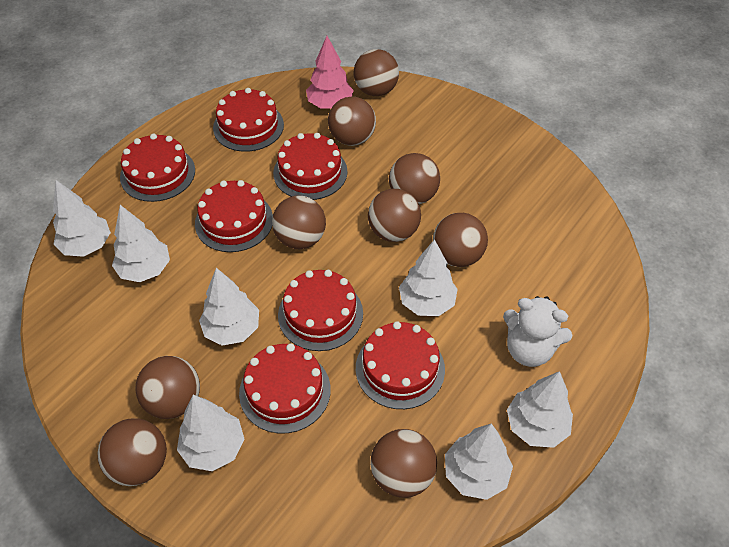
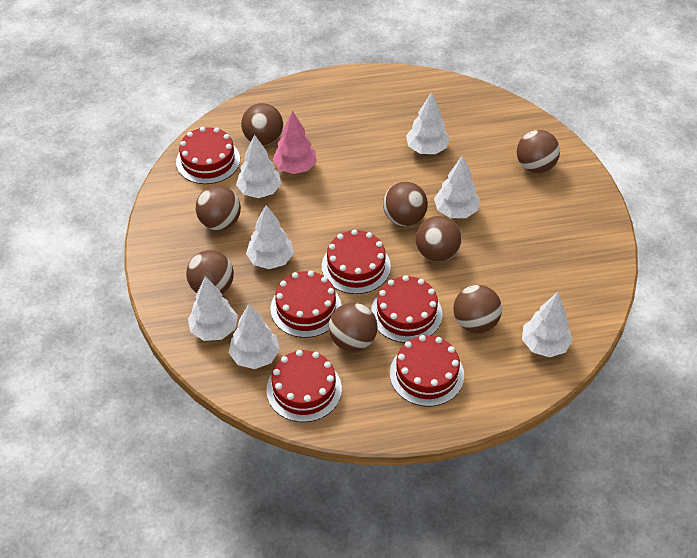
brown ball: [98,418,167,486] [135,356,200,419] [272,195,326,249] [328,97,376,146] [354,49,399,96] [368,189,421,242] [370,429,437,498] [389,153,440,204] [433,213,488,267] = 9 -> [186,250,234,294] [196,186,241,230] [241,103,283,145] [329,303,378,352] [383,182,428,226] [416,216,462,262] [454,285,502,333] [517,130,560,173] = 8
red cake: [120,133,195,202] [195,180,273,252] [213,88,284,152] [239,343,331,434] [273,133,347,200] [278,270,363,351] [356,321,445,409] = 7 -> [176,127,240,184] [266,350,342,422] [271,271,342,338] [322,229,391,294] [371,275,442,343] [390,335,464,406] = 6
white teddy bear: [503,296,572,367] = 1 -> none = 0

